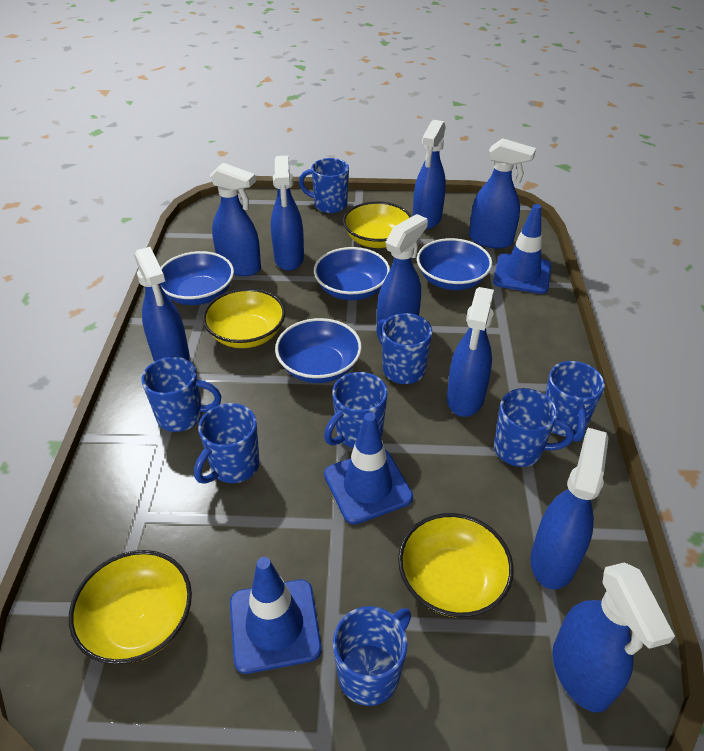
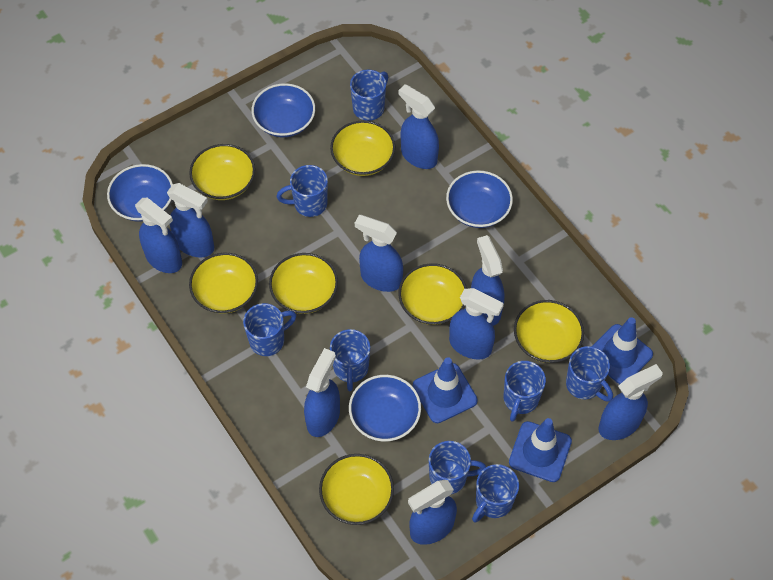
yellow bowl: [69,550,192,665] [202,288,285,348] [343,202,412,248] [398,513,514,617] = 4 -> [189,144,255,200] [189,253,258,314] [269,253,338,314] [319,454,394,525] [330,120,395,176] [398,263,467,325] [514,300,584,363] = 7

